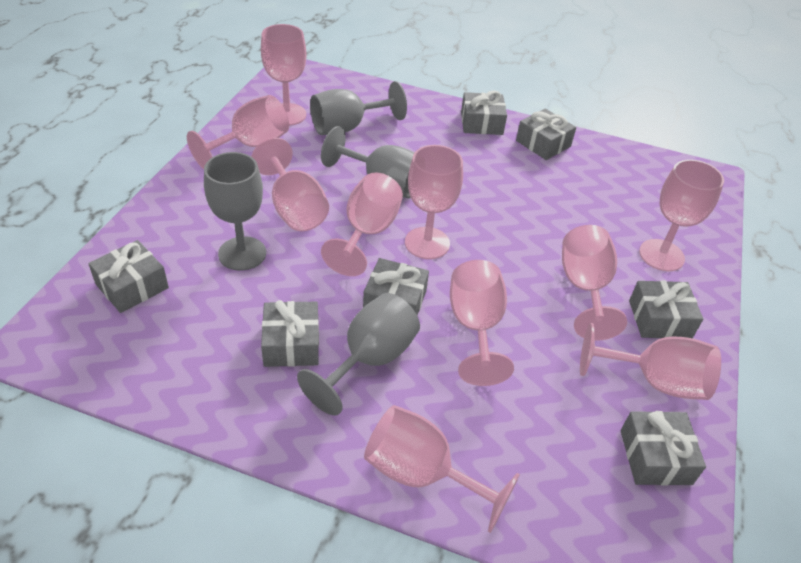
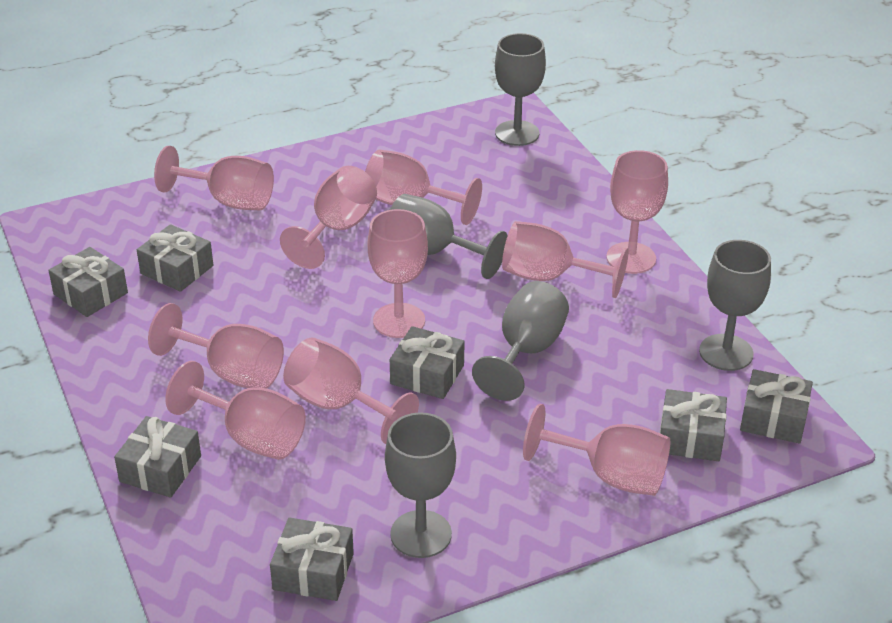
grey goblet: [204,152,266,271] [297,293,420,416] [310,81,407,135] [321,126,414,198] = 4 -> [385,412,456,558] [390,194,508,279] [472,281,569,401] [495,33,546,146] [699,240,771,371] = 5

